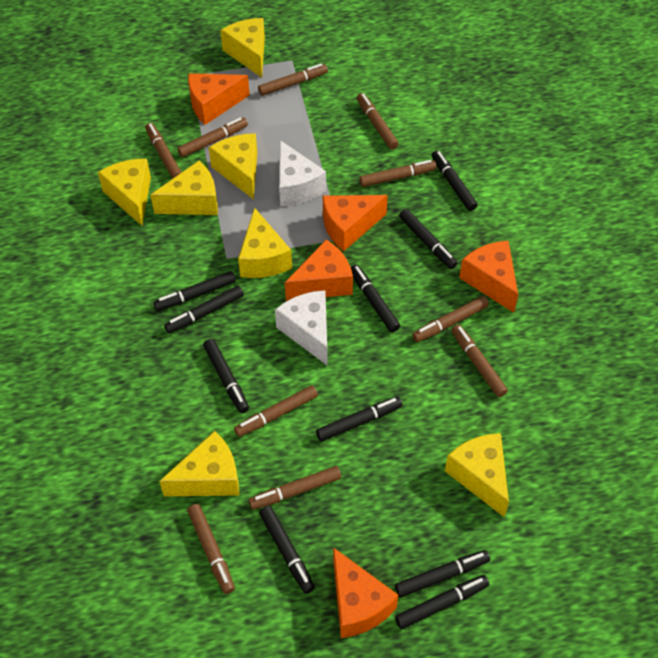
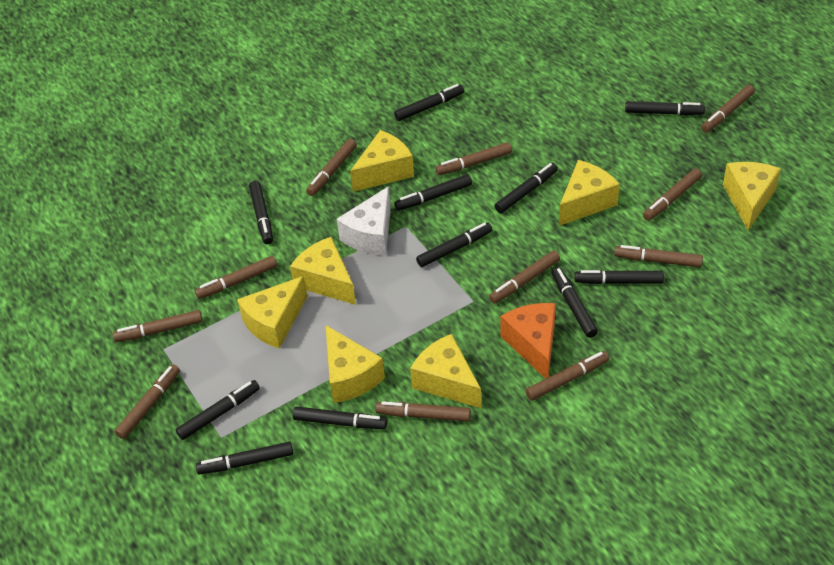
black marker: [153,271,236,311] [164,286,244,333] [203,339,249,413] [259,506,315,594] [316,397,403,442] [351,265,400,332] [395,550,490,598] [395,575,489,629] [399,209,457,269] [432,150,477,211] = 10 -> [176,380,260,440] [196,442,293,475] [249,181,273,244] [293,406,387,429] [394,84,464,121] [394,174,472,211] [416,223,493,267] [495,163,558,213] [551,267,598,338] [575,270,664,284] [625,101,705,115] = 11
brown marker: [145,123,182,179] [177,117,248,157] [187,504,235,594] [234,385,318,437] [249,466,341,510] [258,63,328,96] [357,93,399,149] [359,160,437,187] [412,296,489,342] [451,324,508,397] = 10 -> [113,310,202,342] [114,364,180,439] [195,256,277,299] [306,139,357,196] [376,401,471,421] [436,142,512,175] [489,250,560,304] [526,351,609,401] [614,245,703,267] [643,168,702,221] [701,85,755,133] = 11
orange cheese: [188,73,250,125] [285,239,353,301] [323,195,388,251] [333,547,398,638] [459,241,518,313] = 5 -> [501,303,556,379] = 1
white cheese: [275,290,328,366] [279,140,326,206] = 2 -> [337,186,391,256] = 1

